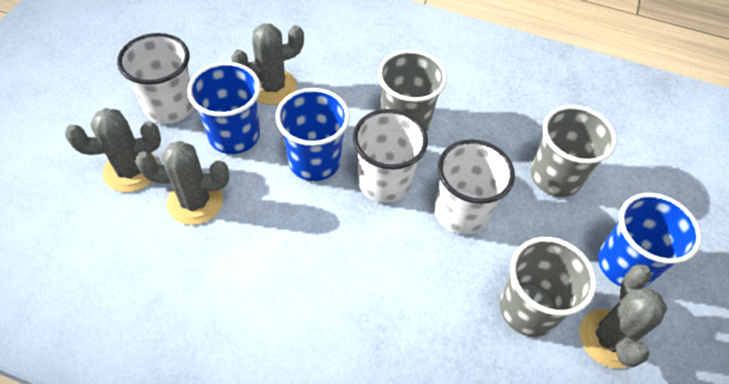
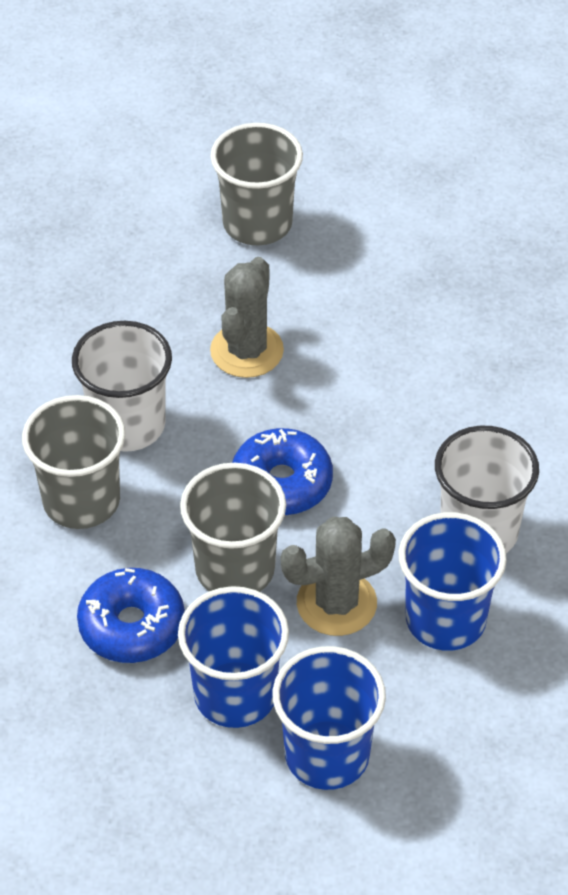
blue donut: none = 0 -> [77,568,185,663] [232,428,333,515] = 2
grey cactus: [65,108,161,192] [135,141,229,225] [231,23,304,105] [579,264,667,368] = 4 -> [210,257,284,378] [281,517,396,636] = 2
white cup: [117,33,194,124] [353,109,428,203] [435,139,515,235] = 3 -> [72,321,172,452] [435,426,539,553] = 2

